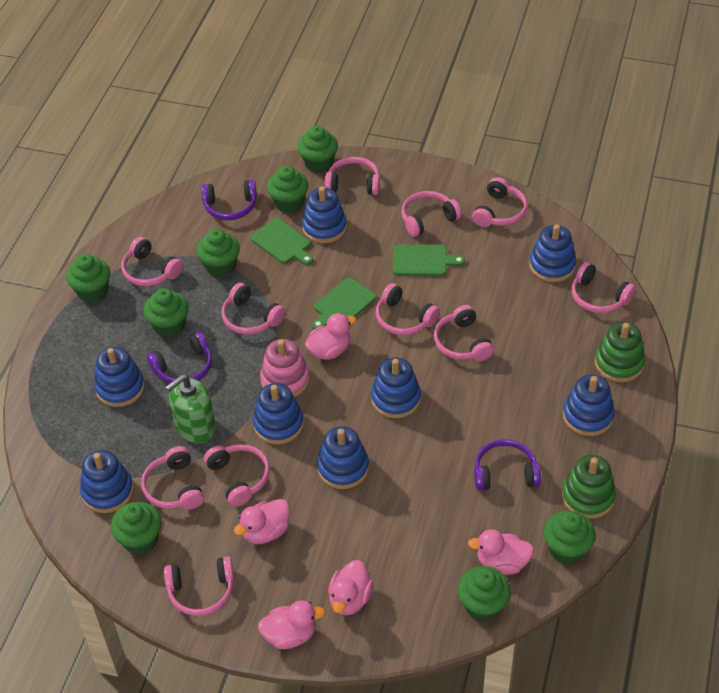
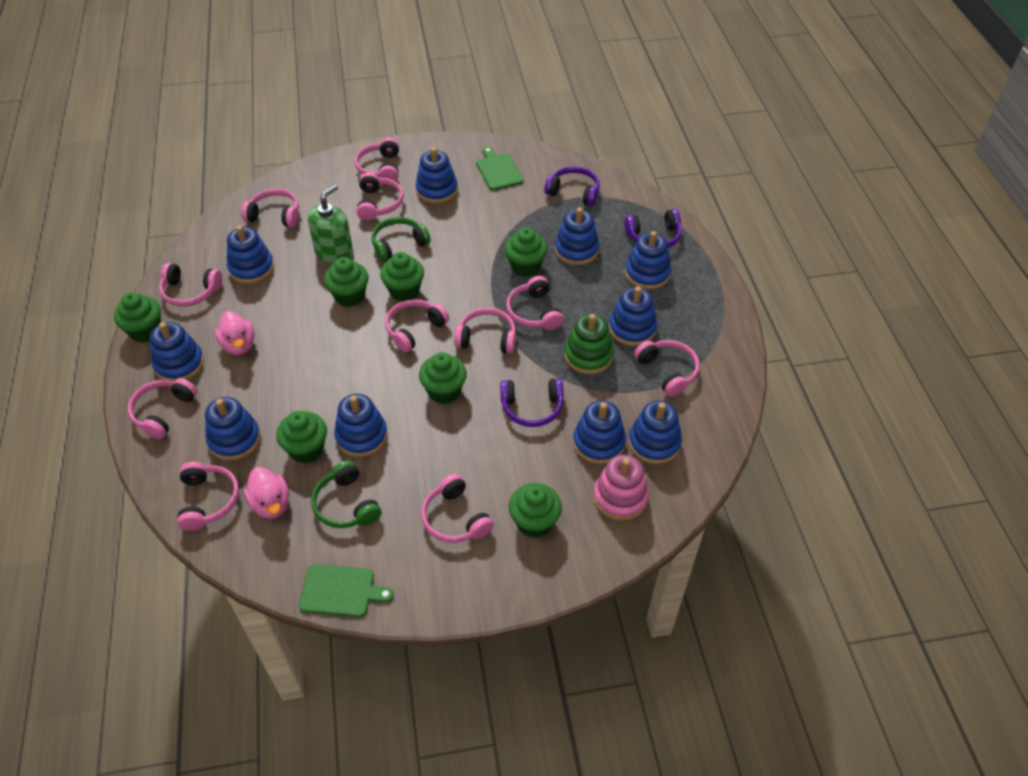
blue stacking toy: [80,450,134,513] [94,347,145,407] [253,383,304,444] [302,187,347,243] [317,426,369,489] [371,358,421,418] [529,224,576,282] [563,374,615,436] = 8 -> [150,322,204,381] [205,397,261,461] [227,226,274,284] [334,394,388,457] [415,147,458,204] [555,207,599,265] [573,400,626,464] [609,286,657,346] [625,231,671,290] [628,400,682,464] = 10
green cupcake: [66,254,110,303] [111,502,162,555] [144,288,189,337] [196,229,240,277] [267,166,308,213] [297,126,338,173] [458,566,511,622] [543,511,596,564] = 8 -> [114,292,161,343] [276,411,327,463] [324,257,368,307] [380,252,424,302] [419,352,467,404] [505,228,547,277] [509,483,562,538] = 7
green cutting board: [250,218,313,265] [312,278,377,329] [393,245,465,276] = 3 -> [299,564,394,617] [476,147,523,190] = 2
green headphones: none = 0 -> [311,460,381,528] [371,217,431,262] = 2
green stacking toy: [562,455,616,519] [595,322,645,382] = 2 -> [565,314,614,374] = 1
pink duck: [234,499,290,544] [258,600,325,649] [305,313,356,360] [328,560,373,616] [468,529,534,575] = 5 -> [215,311,255,355] [244,467,289,519] = 2

